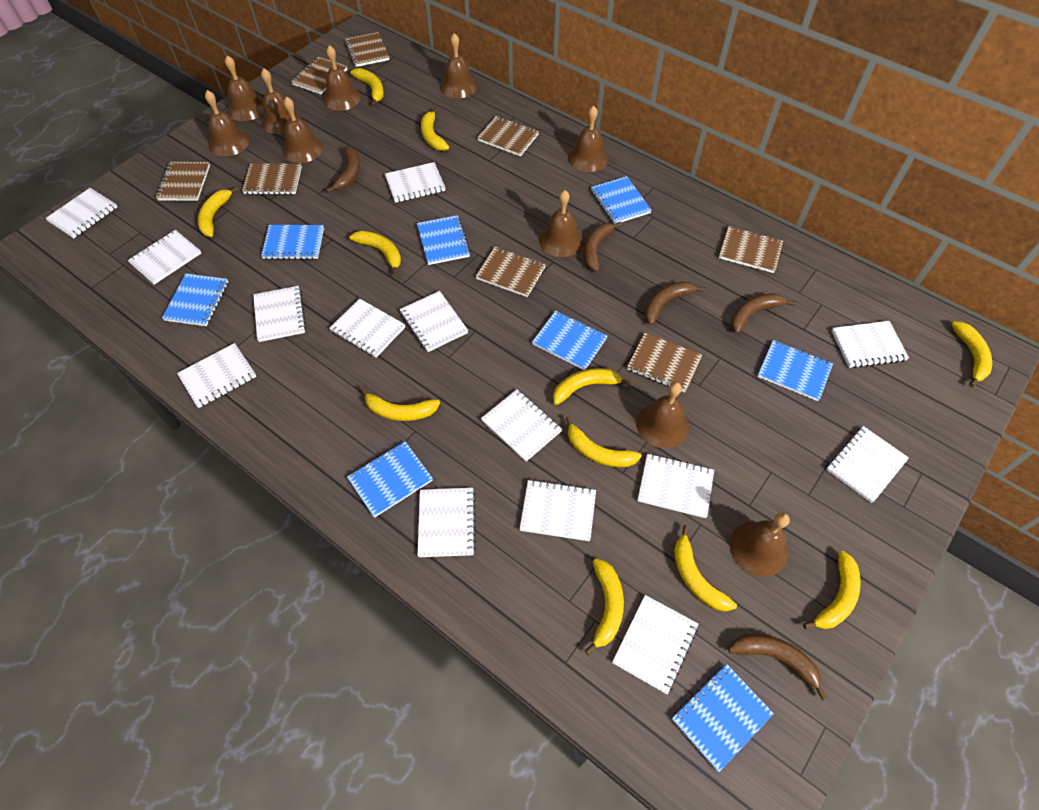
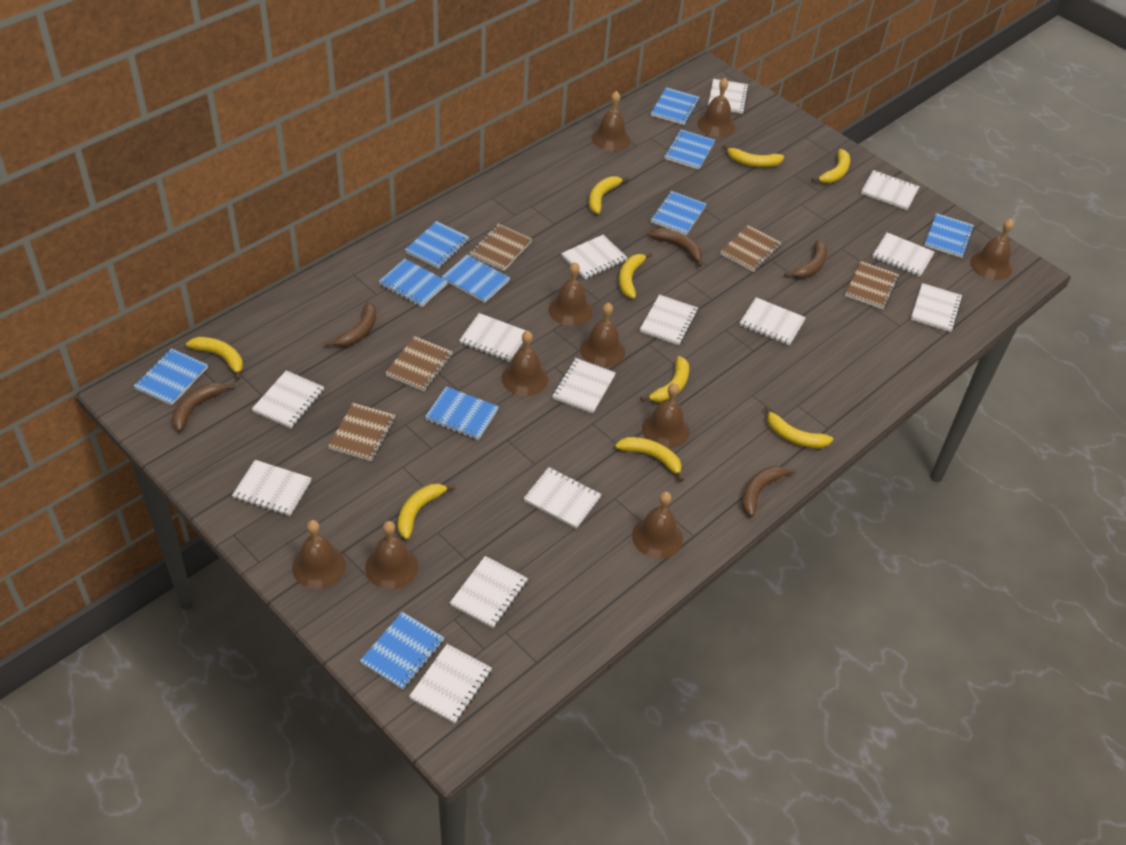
blue notebook: [162,274,228,326] [261,225,324,260] [347,441,433,518] [417,215,471,265] [532,311,608,370] [591,176,652,224] [672,664,774,772] [757,340,833,401] = 8 -> [134,348,208,406] [360,612,444,690] [378,259,448,307] [405,221,469,269] [425,386,499,440] [442,254,510,303] [651,87,700,125] [651,191,706,235] [664,129,715,170] [924,213,974,258] = 10
brown notebook: [156,162,210,201] [242,164,302,195] [291,57,347,95] [345,32,389,67] [476,247,546,297] [477,116,539,156] [627,333,702,392] [719,226,783,273] = 8 -> [328,403,396,461] [385,336,453,391] [470,224,532,271] [720,225,781,272] [845,261,899,310] = 5
yellow banana: [198,187,239,237] [349,231,401,275] [350,68,384,106] [360,387,440,421] [421,107,449,151] [553,368,631,405] [566,416,642,467] [585,559,624,655] [674,525,737,611] [803,551,861,629] [951,321,992,387] = 11 -> [186,337,243,380] [398,483,456,539] [589,176,629,214] [615,437,684,482] [619,252,653,299] [640,356,689,402] [722,144,784,167] [764,406,833,448] [812,149,850,183] = 9

